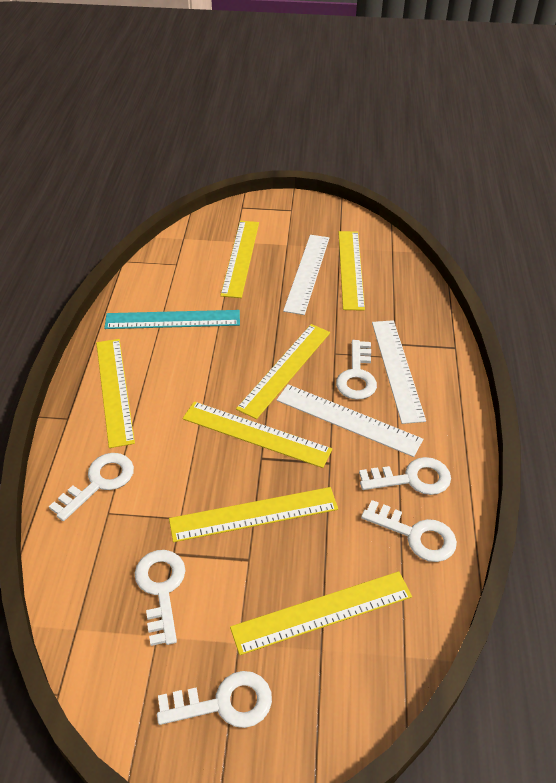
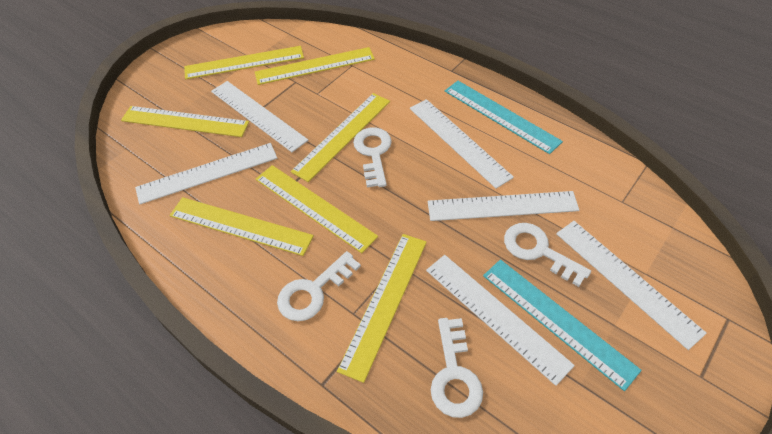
turquoise ruler: [104,310,240,329] = 1 -> [445,81,563,154] [483,259,642,391] = 2
white key: [49,453,134,521] [134,550,185,646] [157,671,272,728] [336,340,377,400] [359,457,451,495] [361,500,457,562] = 6 -> [277,251,361,321] [353,127,392,187] [431,318,483,418] [504,223,591,287] = 4
white ruler: [276,384,423,457] [283,235,329,315] [372,320,426,424] = 3 -> [135,143,277,204] [211,81,308,152] [410,99,514,189] [426,255,575,386] [428,191,579,221] [556,221,707,350] = 6

